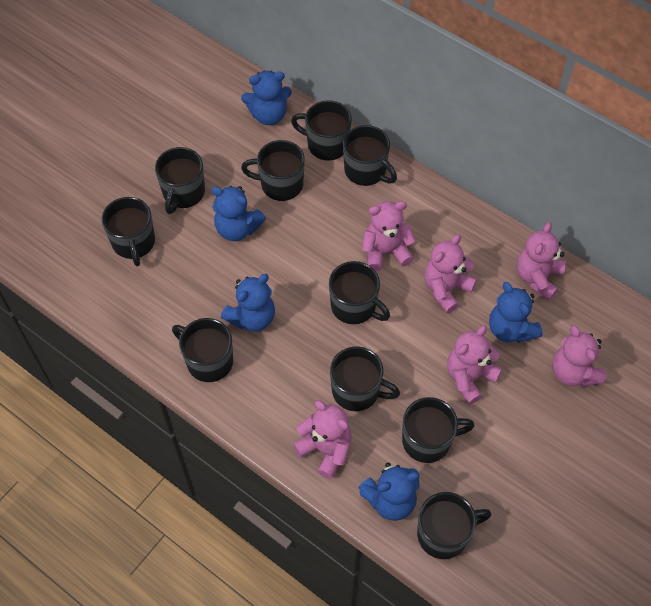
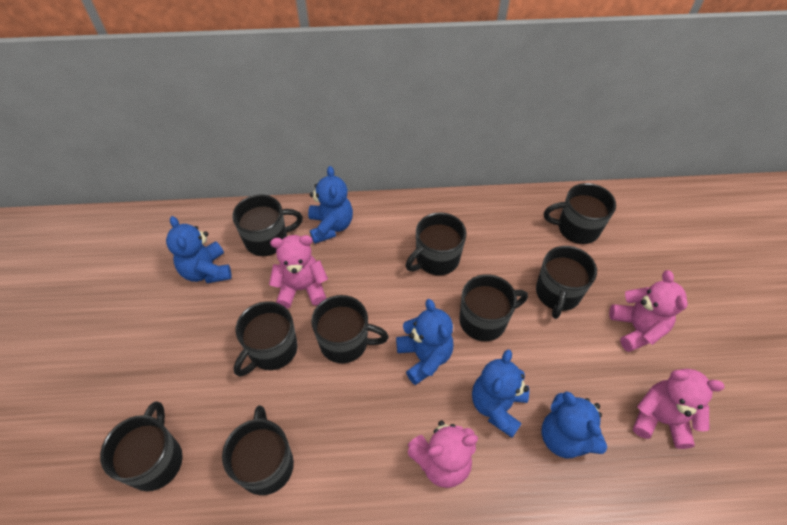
black mug: [102,197,155,266] [155,147,205,214] [172,318,233,382] [241,140,305,201] [291,100,352,161] [329,261,390,324] [330,347,400,411] [343,125,397,186] [402,397,474,463] [417,492,491,559] = 10 -> [100,401,183,491] [222,405,294,495] [232,195,303,256] [234,301,298,377] [311,295,389,363] [406,212,467,276] [459,274,528,341] [536,246,597,319] [544,183,616,244] = 9
pink teddy bear: [293,400,352,479] [361,201,416,272] [424,234,477,313] [447,325,502,404] [517,222,565,301] [552,325,606,387] = 6 -> [269,235,328,308] [408,420,478,488] [609,270,688,352] [633,369,725,449] = 4

